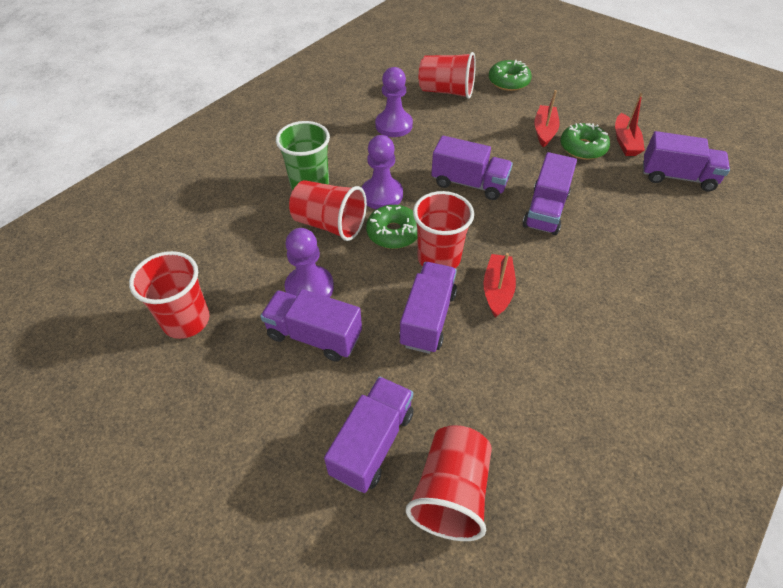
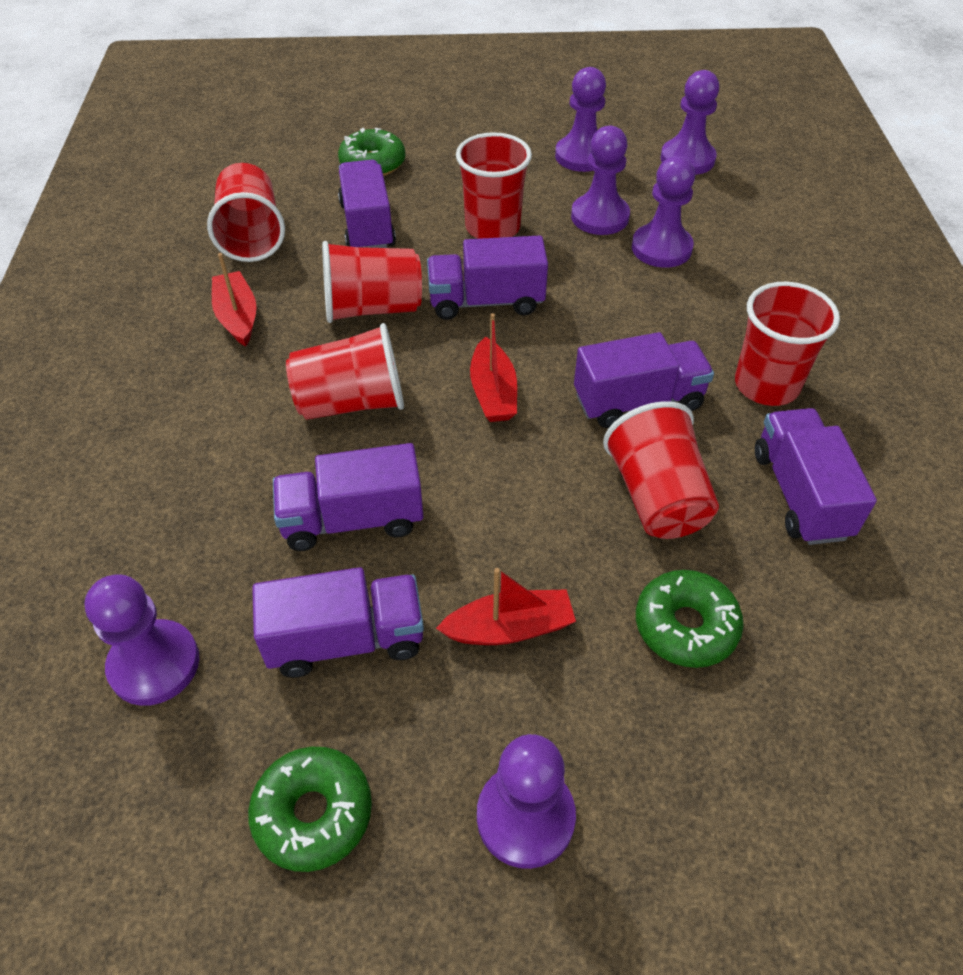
green cup: [276,121,330,190] = 1 -> none = 0
purple pawn: [285,228,334,298] [362,135,403,209] [375,67,413,137] = 3 -> [85,574,199,706] [477,734,576,869] [555,67,606,172] [571,126,630,235] [632,156,695,268] [660,70,719,175] = 6
red cup: [129,251,210,339] [289,180,367,241] [406,425,492,541] [413,191,474,268] [419,52,476,99] = 5 -> [207,163,285,262] [286,323,404,420] [322,241,422,323] [456,132,532,239] [603,401,719,539] [735,282,840,406] = 6

